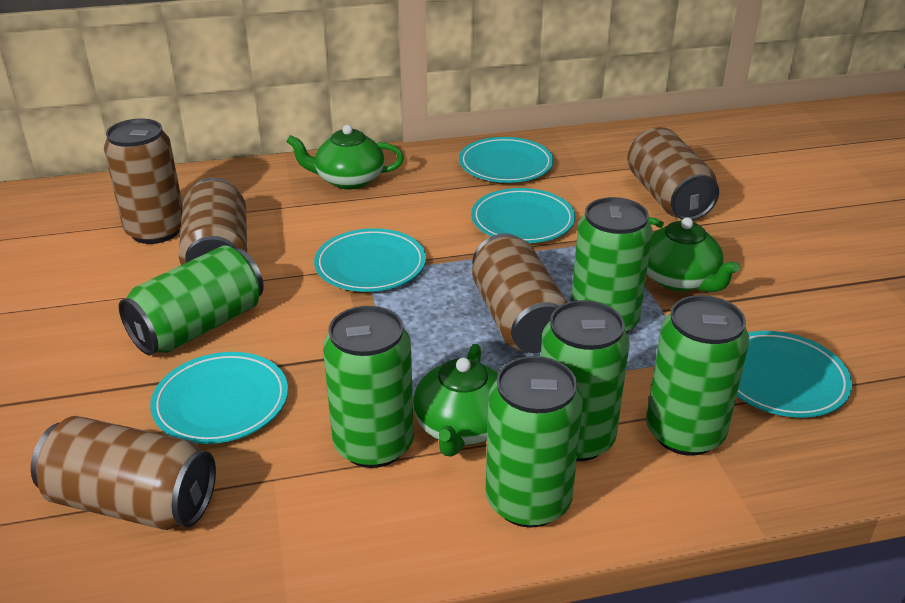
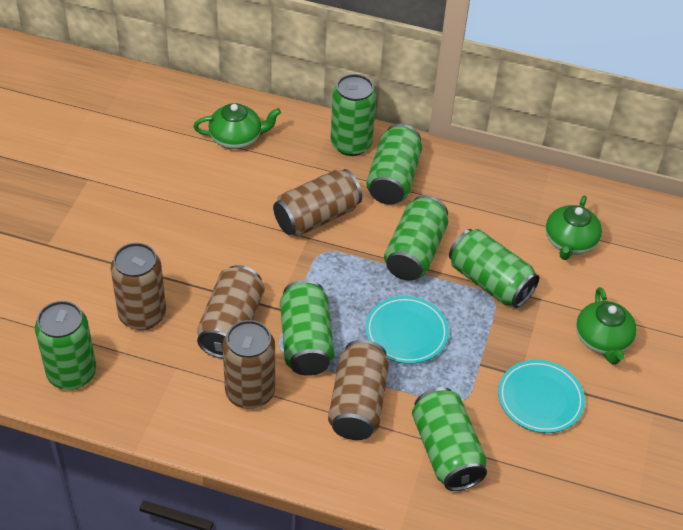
green can: [119,245,264,355] [323,306,414,468] [486,356,583,528] [541,300,630,462] [571,197,653,332] [646,295,749,456] = 6 -> [35,301,96,390] [280,280,334,376] [331,74,377,156] [366,124,422,205] [384,195,448,281] [412,387,487,491] [449,229,539,308] = 7
turquoise plate: [150,352,288,444] [314,228,426,292] [459,137,554,183] [471,188,575,243] [737,331,852,418] = 5 -> [365,296,449,364] [498,360,585,433] = 2

